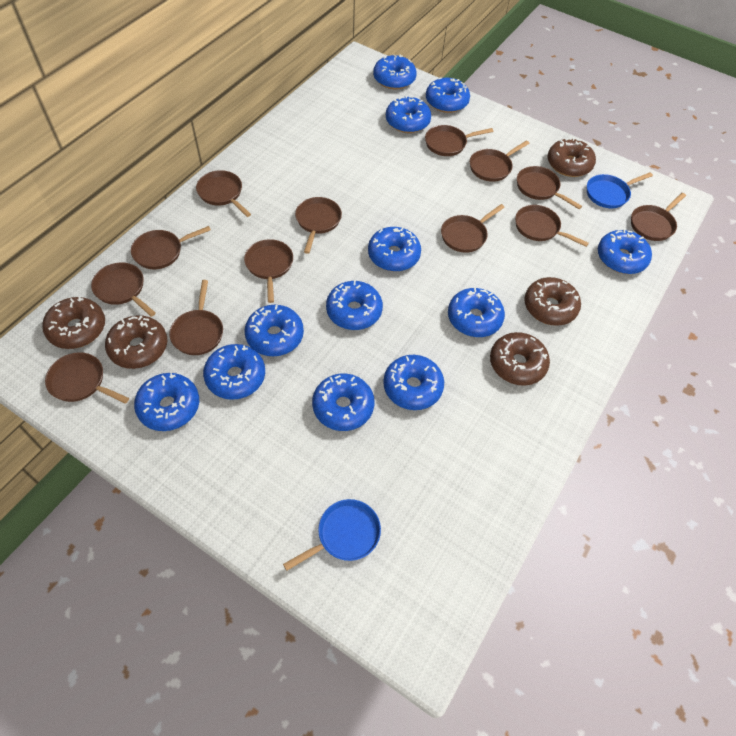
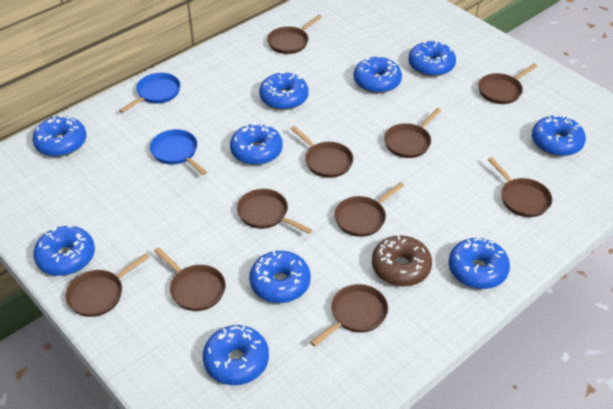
blue donut: [134,373,199,431] [203,344,265,400] [244,305,304,356] [312,374,375,431] [326,281,383,330] [368,227,421,271] [373,54,417,89] [383,355,444,410] [386,95,431,133] [426,77,470,113] [448,288,505,337] [598,229,652,274] = 12 -> [32,115,86,157] [33,226,95,276] [203,325,269,385] [230,123,283,165] [249,251,311,303] [259,72,308,110] [354,56,402,93] [408,41,456,77] [448,238,510,289] [532,115,586,156] = 10
brown donut: [42,297,105,349] [105,315,167,369] [490,332,550,386] [524,277,581,326] [548,138,596,177] = 5 -> [372,235,432,287] = 1
brown pan: [45,352,129,404] [91,263,156,317] [131,226,211,269] [169,280,223,355] [196,170,251,217] [244,239,293,303] [295,197,342,254] [425,125,493,156] [441,204,505,253] [470,140,529,182] [515,205,589,247] [517,166,582,209] [631,193,686,241] = 13 -> [66,253,149,317] [154,247,226,311] [237,189,312,234] [267,15,322,54] [291,126,353,178] [310,284,388,347] [335,182,404,237] [384,108,441,158] [478,64,538,104] [488,157,552,217] = 10

